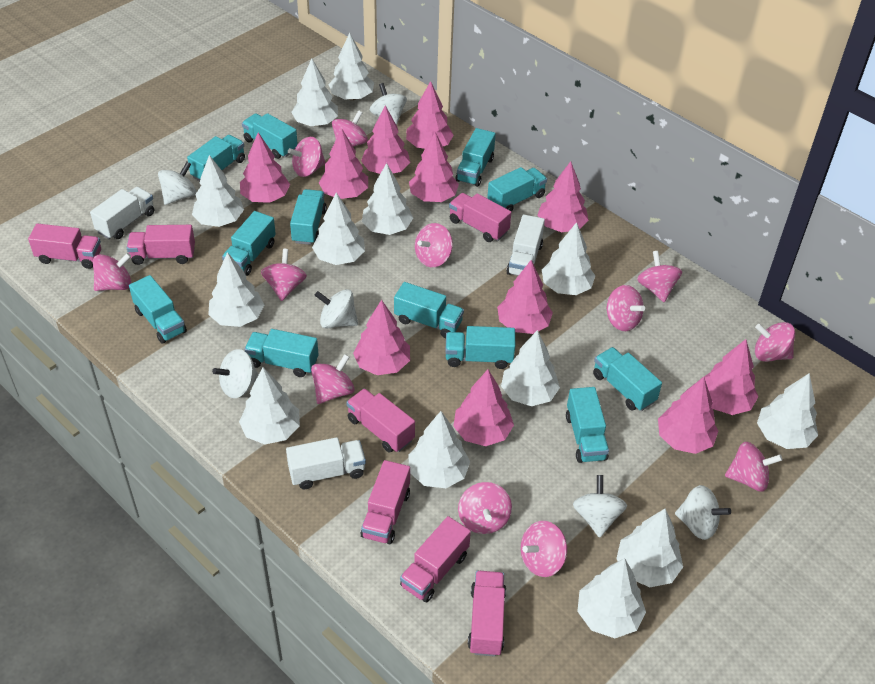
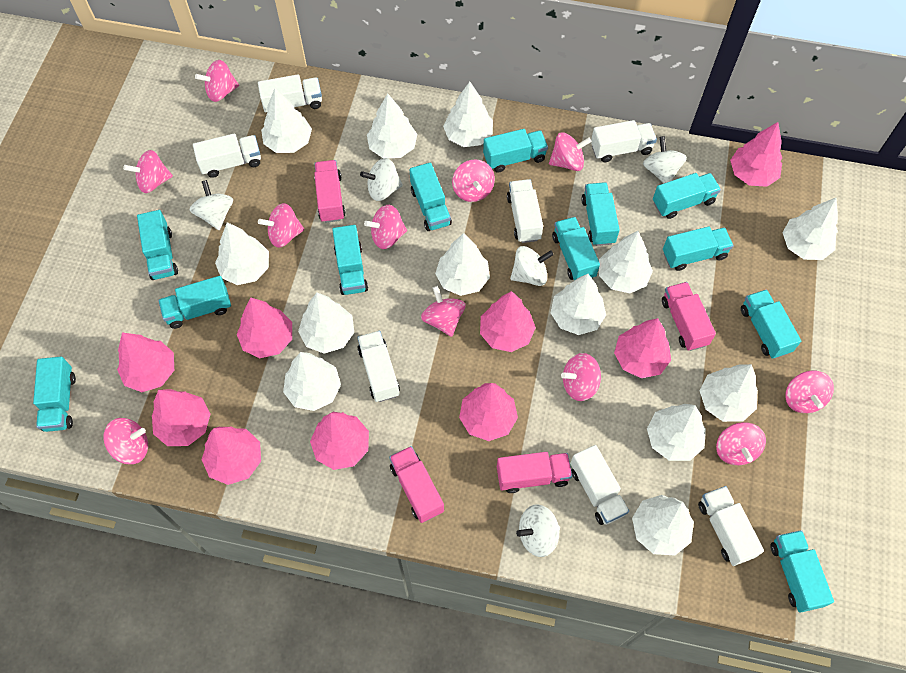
pink spinning top: [93,253,131,291] [261,249,307,301] [288,137,326,177] [311,354,354,404] [332,110,368,147] [415,223,453,267] [458,482,512,534] [521,521,567,577] [606,285,645,331] [637,251,682,302] [725,442,782,491] [755,322,795,362] = 12 -> [103,418,148,464] [123,150,173,193] [195,60,239,102] [258,203,304,248] [364,205,407,249] [421,286,465,337] [452,159,495,202] [549,132,592,171] [561,353,601,401] [716,422,766,465] [786,370,834,413] = 11
pink tree: [240,132,290,203] [319,128,368,199] [353,300,410,375] [361,105,410,174] [406,81,454,149] [409,132,459,202] [453,369,514,446] [497,260,553,334] [537,161,589,232] [658,377,718,454] [704,339,758,415] = 11 -> [117,332,174,392] [152,389,211,446] [201,426,261,485] [237,298,292,358] [310,412,369,470] [459,383,518,441] [480,291,536,352] [614,318,671,378] [730,122,782,187] = 9
pink truck: [28,223,101,269] [127,225,195,265] [346,388,415,453] [361,460,410,544] [400,516,471,602] [449,193,511,242] [468,571,506,657] = 7 -> [314,160,346,223] [389,446,444,523] [497,452,572,493] [662,282,716,351] = 4
white spinning top: [158,162,196,205] [212,349,259,398] [315,289,358,328] [370,83,407,125] [573,475,627,538] [675,485,731,540] = 6 -> [190,180,233,230] [360,158,403,201] [510,246,554,286] [516,504,560,557] [643,136,687,184] = 5
white truck: [90,187,154,239] [286,437,366,489] [506,214,545,276] = 3 -> [193,133,261,178] [258,74,322,112] [357,331,400,402] [507,179,543,243] [570,445,629,525] [591,120,657,163] [698,486,764,566] = 7

